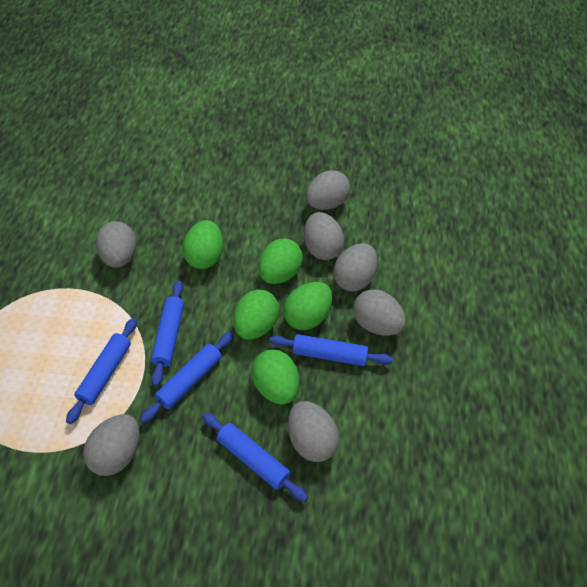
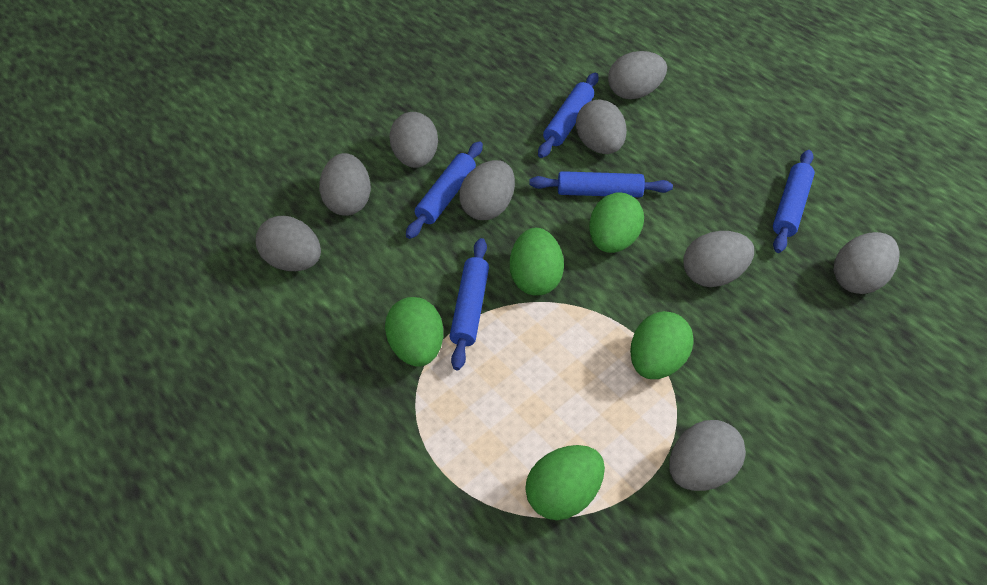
grey egg: [83,414,139,476] [96,221,136,268] [288,401,339,462] [304,212,344,260] [306,170,350,210] [333,243,377,291] [353,290,406,336] = 7 -> [256,216,321,271] [319,153,371,216] [389,112,438,168] [459,160,515,220] [576,99,627,154] [608,51,667,99] [669,420,746,491] [683,231,754,287] [834,232,899,294] = 9

